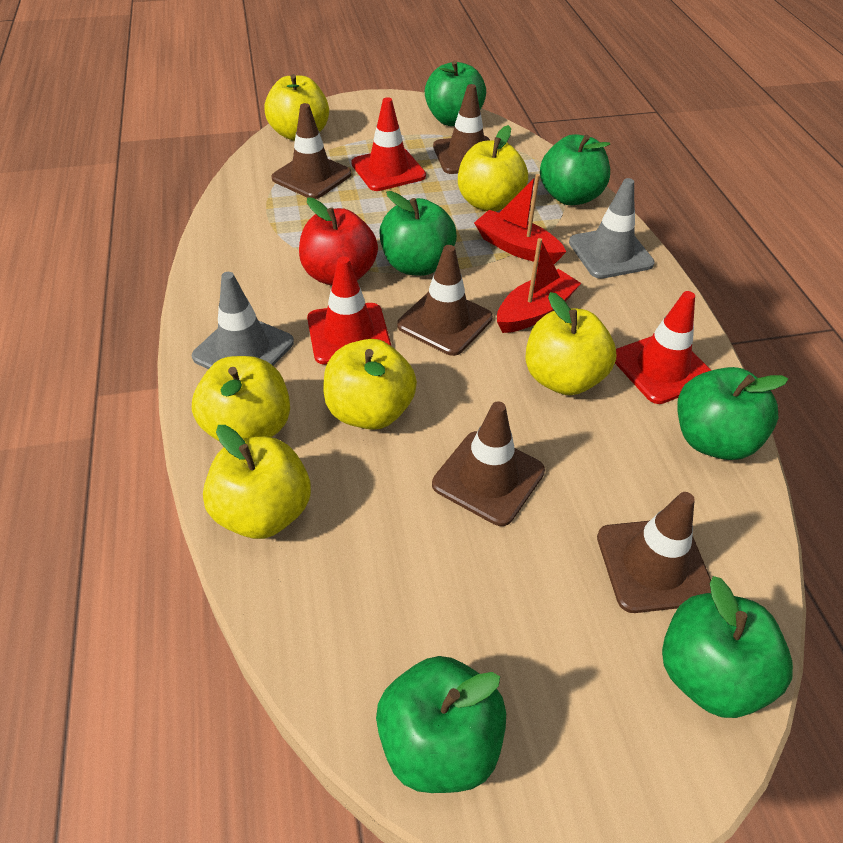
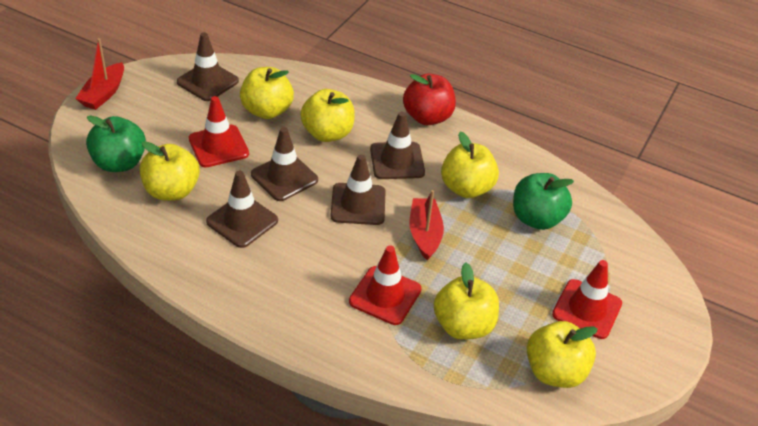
green apple: [376,656,506,793] [379,191,457,276] [425,60,486,126] [540,134,610,205] [662,576,793,718] [677,367,788,460] = 6 -> [86,115,146,172] [513,173,574,230] = 2
grey traffic cone: [192,272,294,369] [569,178,655,279] = 2 -> none = 0

